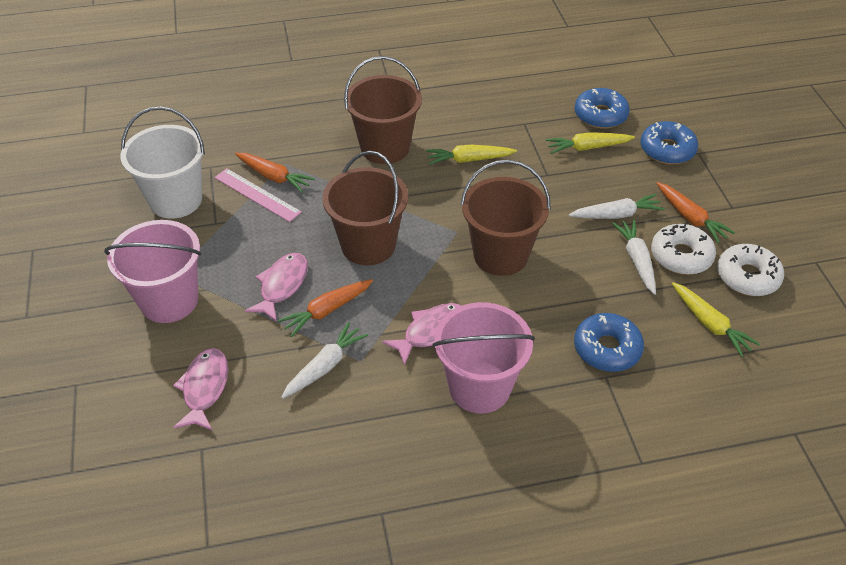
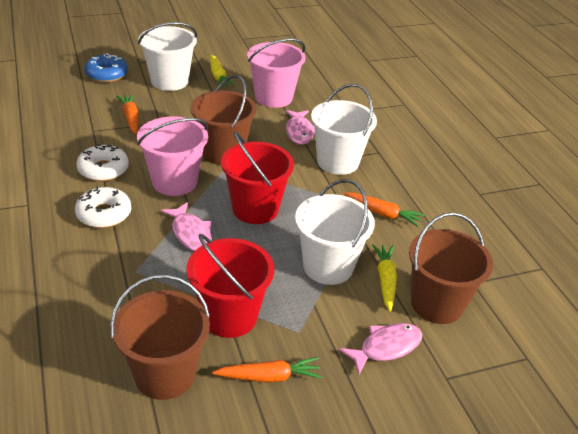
blue donut: [574,88,630,129] [574,313,644,372] [640,121,698,164] = 3 -> [84,53,128,82] = 1
pink ruler: [214,168,302,222] = 1 -> none = 0
red bucket: none = 0 -> [187,234,274,338] [221,131,294,224] = 2
white bucket: [121,106,205,219] = 1 -> [138,22,197,91] [295,179,375,285] [311,84,377,175] = 3
white carrot: [281,322,368,399] [569,194,665,219] [612,220,656,295] = 3 -> none = 0
yellow carrot: [426,144,517,165] [546,132,635,154] [672,282,760,357] = 3 -> [210,55,235,87] [372,244,397,312] = 2

